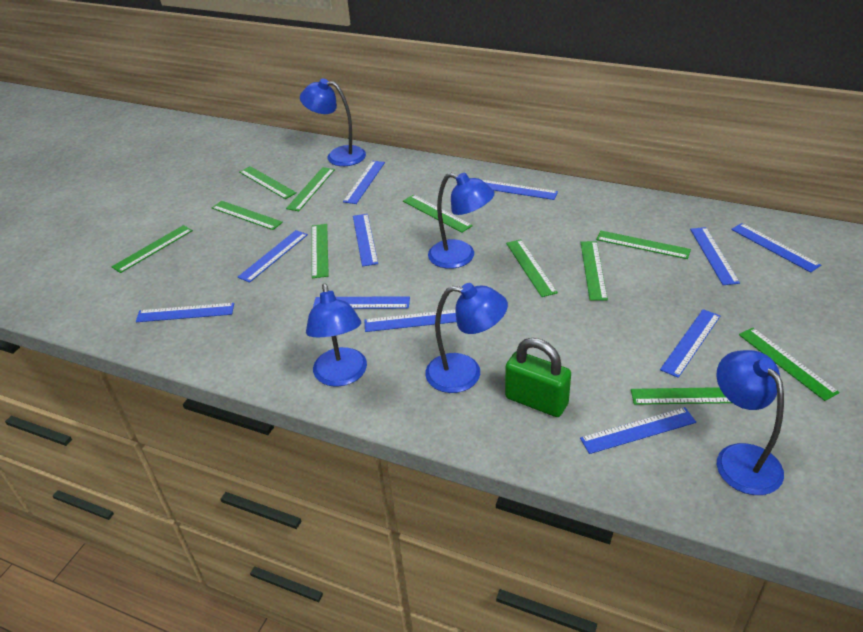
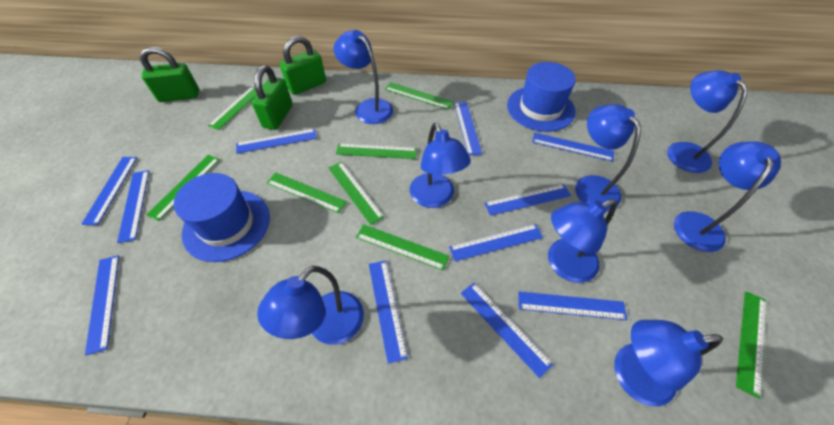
blue hat: none = 0 -> [174,173,270,262] [507,62,576,132] = 2
blue lamp: [300,79,366,166] [306,283,367,387] [425,283,508,393] [428,173,495,269] [716,350,784,495] = 5 -> [257,266,364,345] [334,30,393,124] [410,123,471,208] [548,199,617,283] [575,104,641,210] [614,320,723,406] [667,70,748,173] [674,141,781,252] = 8
green padlock: [505,338,571,417] = 1 -> [140,47,199,102] [252,65,293,130] [280,36,326,95] = 3
green ruler: [112,225,193,273] [212,201,283,230] [239,166,297,199] [286,167,335,211] [312,224,329,278] [403,195,473,233] [506,239,558,297] [580,241,608,301] [596,231,691,259] [631,387,732,405] [739,327,840,401] = 11 -> [146,155,220,221] [208,85,263,130] [267,173,347,213] [328,162,384,225] [336,144,417,159] [356,224,449,270] [385,82,454,110] [736,291,766,399] = 8

